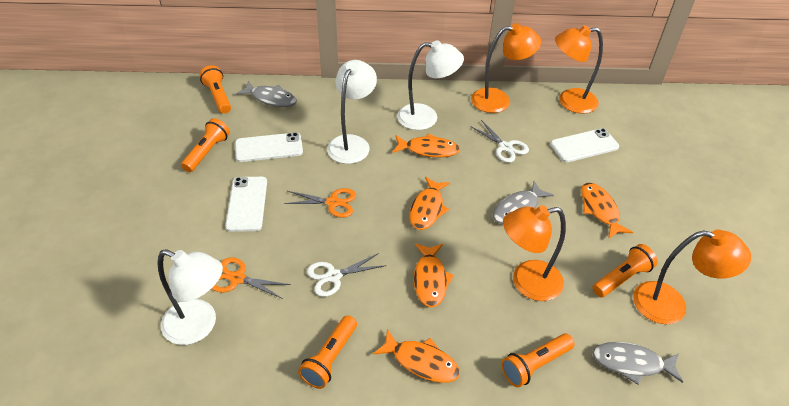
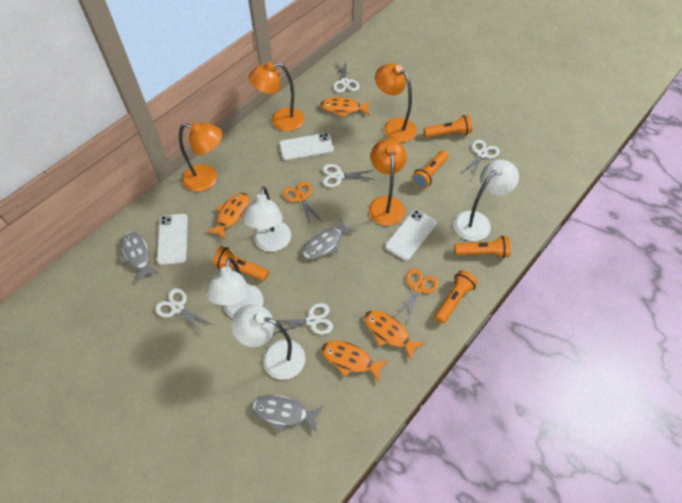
orange fish: [373,329,460,382] [393,133,460,157] [409,177,450,230] [414,243,454,308] [581,183,633,239] = 5 -> [206,193,249,240] [320,97,371,118] [322,341,388,382] [364,310,425,361] = 4
white lamp: [157,249,223,345] [327,60,377,164] [397,40,464,130] = 3 -> [206,257,263,318] [231,304,305,380] [243,186,291,252] [454,160,519,241] = 4
white scissors: [307,253,386,297] [470,120,529,163] = 2 -> [155,288,213,335] [273,303,333,335] [322,164,376,187] [333,61,360,93] [461,139,500,178] = 5

